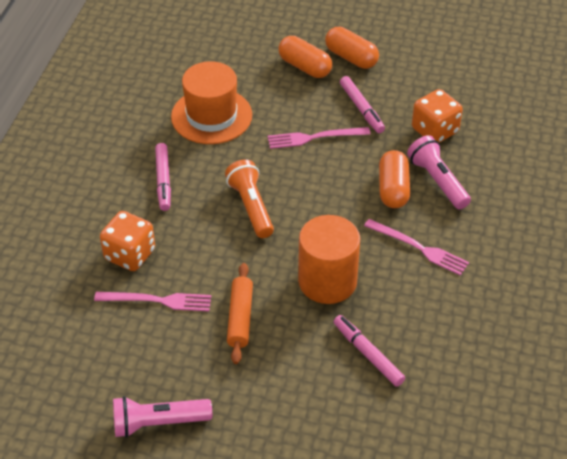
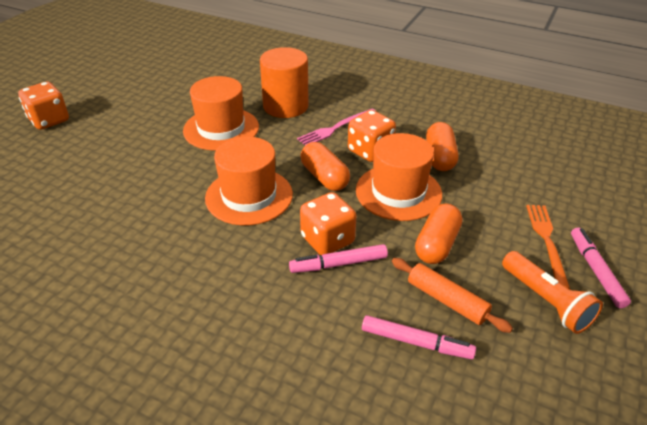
orange dice: [100,211,155,271] [412,89,463,143] = 2 -> [18,81,69,130] [300,192,357,255] [348,110,396,162] = 3
orange fork: none = 0 -> [526,205,570,289] = 1
orange hat: [171,61,252,144] = 1 -> [183,76,259,151] [205,137,293,225] [356,133,442,221] = 3
pink flashlight: [113,396,212,438] [407,135,471,209] = 2 -> none = 0
pink fork: [94,292,211,311] [268,127,370,149] [364,219,469,276] = 3 -> [297,109,377,146] = 1

